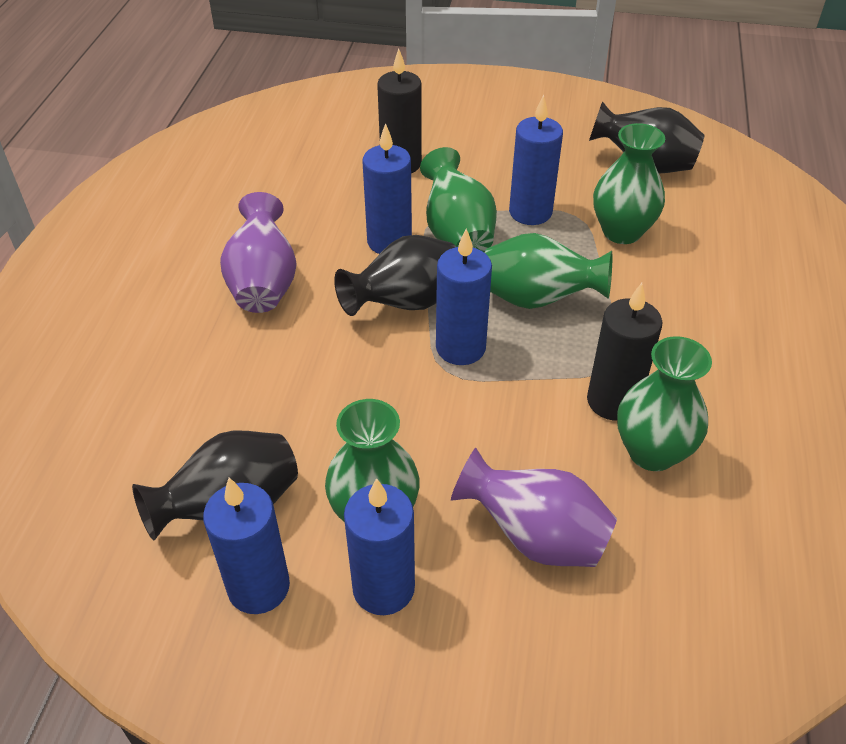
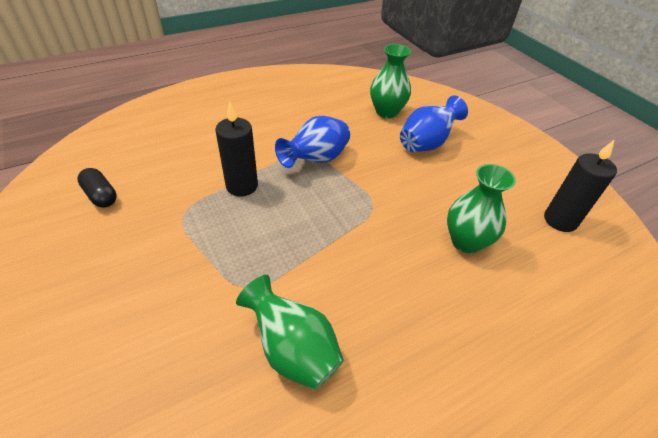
black capsule: none = 0 -> [77,168,117,208] = 1
black vase: [132,430,298,540] [334,235,456,316] [589,101,704,174] = 3 -> none = 0
blue candle: [203,477,290,614] [344,478,415,615] [363,123,412,254] [436,229,492,365] [509,95,563,225] = 5 -> none = 0
blue vase: none = 0 -> [275,116,350,168] [400,95,468,152] = 2
green vase: [325,399,420,522] [420,147,497,253] [485,233,612,309] [593,123,665,244] [617,336,712,471] = 5 -> [236,275,344,390] [370,44,411,118] [447,164,516,254] = 3
purple vase: [220,192,297,313] [451,448,617,567] = 2 -> none = 0

